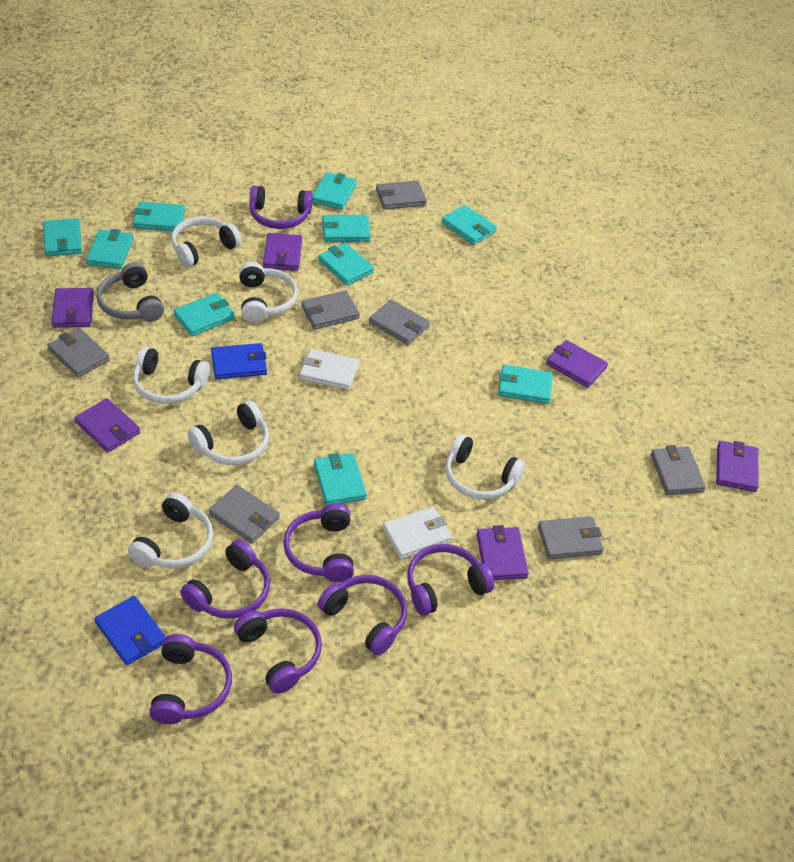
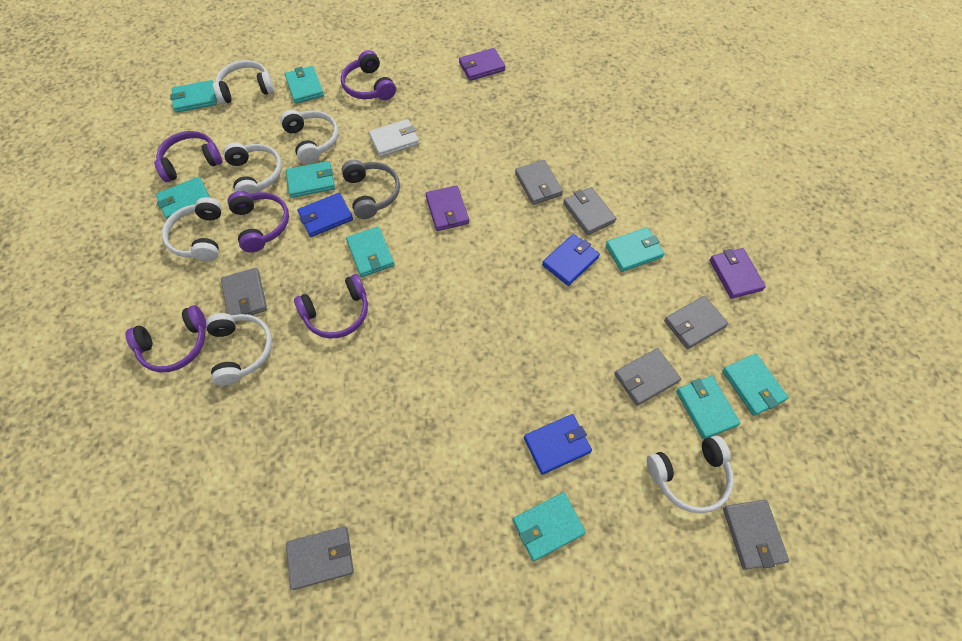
blue wallet: [95,596,166,665] [211,343,267,379] = 2 -> [297,193,353,237] [524,414,592,475] [542,234,600,286] = 3
purple headphones: [149,634,232,724] [180,539,270,619] [234,608,322,694] [249,186,313,229] [283,503,354,582] [318,575,407,656] [407,544,494,616] = 7 -> [125,305,207,372] [154,131,223,182] [227,191,289,253] [294,274,368,339] [341,50,396,100] = 5
purple wallet: [51,288,94,328] [74,398,140,452] [263,233,302,271] [477,525,529,580] [546,340,608,388] [716,441,759,492] = 6 -> [425,185,469,231] [459,48,506,81] [709,248,766,299] = 3
turquoise wallet: [43,218,82,256] [86,229,134,269] [133,202,185,231] [173,293,235,336] [312,172,357,210] [314,453,367,506] [318,243,374,285] [322,215,371,242] [441,205,497,245] [498,365,553,404] = 10 -> [156,177,210,219] [170,80,217,113] [285,66,324,104] [286,161,335,198] [346,227,394,277] [513,492,586,561] [606,227,665,272] [676,376,741,439] [722,353,789,416] = 9
white wallet: [300,349,359,390] [383,507,452,559] = 2 -> [369,119,419,157] = 1

